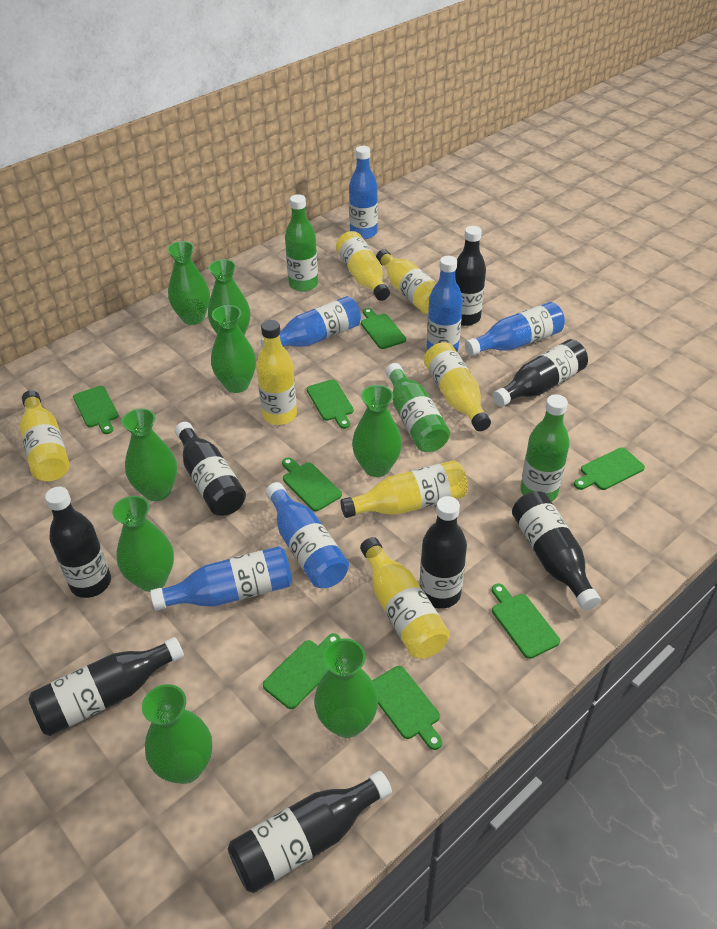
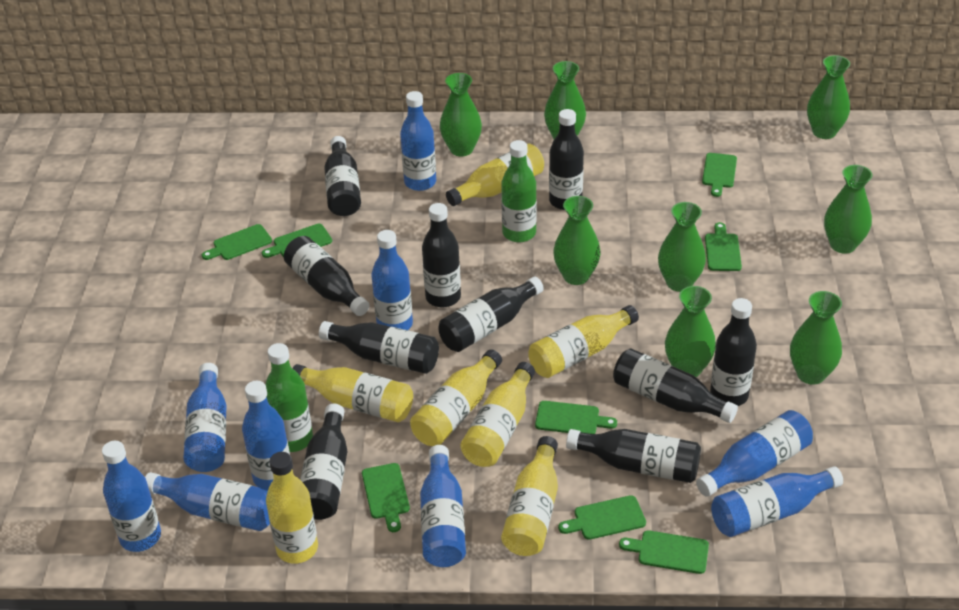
black bottle: [28,637,184,736] [45,487,111,598] [175,422,246,516] [228,771,392,893] [420,496,467,609] [455,226,486,326] [493,339,588,407] [512,491,601,610] = 8 -> [284,236,369,316] [300,404,347,520] [319,321,439,374] [324,136,361,216] [422,203,461,307] [438,277,544,352] [549,109,584,210] [566,429,701,483] [613,349,738,423] [710,298,757,406] = 10
blue bottle: [150,546,292,611] [261,296,361,348] [265,482,349,588] [349,146,378,239] [426,256,463,351] [465,302,565,356] = 6 -> [102,441,161,552] [145,472,270,531] [183,363,227,472] [242,381,290,489] [371,230,413,330] [400,91,436,191] [420,445,466,567] [696,410,813,497] [711,467,843,537] = 9
green bottle: [285,194,318,292] [386,363,450,452] [520,394,570,502] = 3 -> [265,343,313,452] [501,140,537,242] = 2

